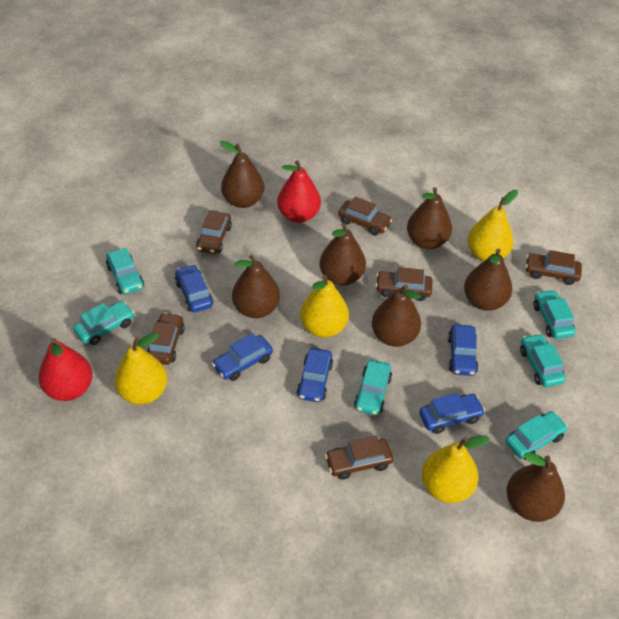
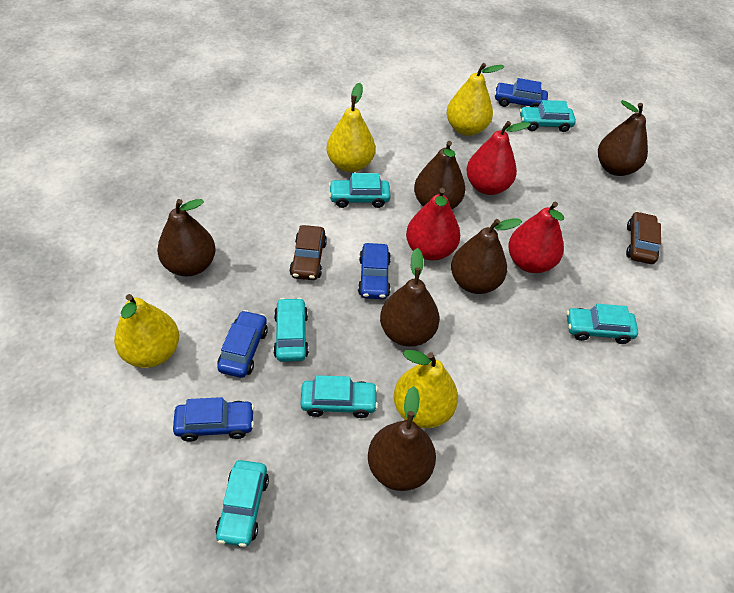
blue car: [175,264,213,312] [212,333,273,381] [296,348,333,402] [419,393,485,434] [448,324,478,376] = 5 -> [173,397,254,442] [217,310,268,378] [358,243,391,299] [494,78,548,107] = 4
brown car: [147,312,185,365] [196,210,232,254] [325,435,393,480] [338,196,392,236] [375,267,433,301] [525,250,582,285] = 6 -> [289,225,327,280] [626,211,661,264] = 2
brown pear: [220,141,264,208] [232,255,280,318] [319,223,366,286] [372,284,421,347] [407,187,452,249] [464,249,512,311] [507,452,565,522] = 7 -> [157,199,216,276] [368,386,436,491] [380,248,440,347] [414,141,465,209] [451,219,522,294] [598,100,648,176] = 6
red pear: [39,338,93,401] [277,160,321,223] = 2 -> [406,188,460,260] [466,121,531,195] [508,202,564,273] = 3

